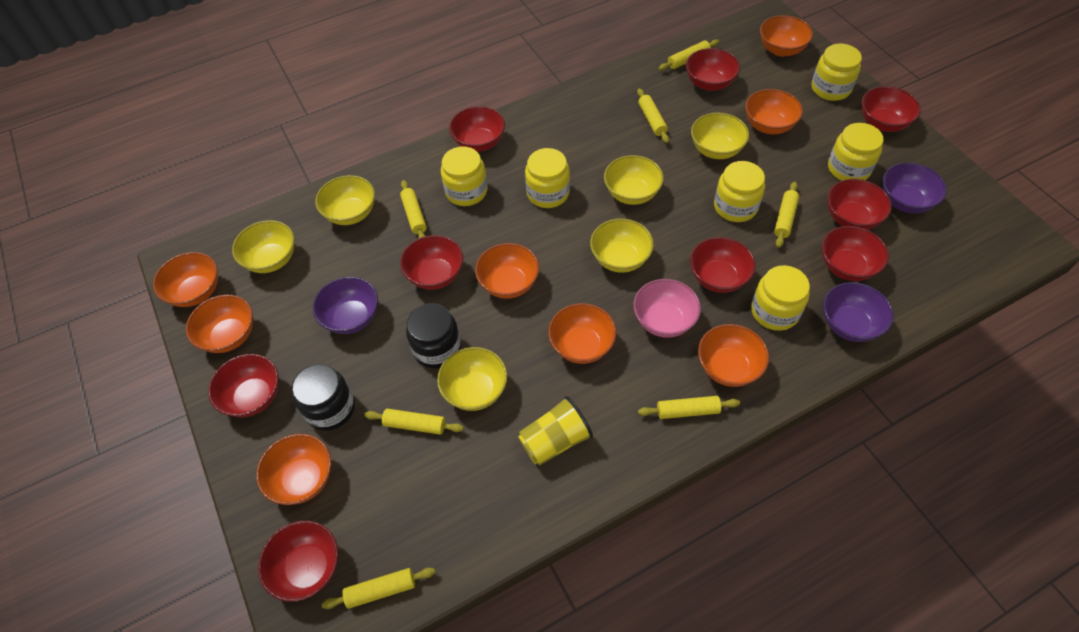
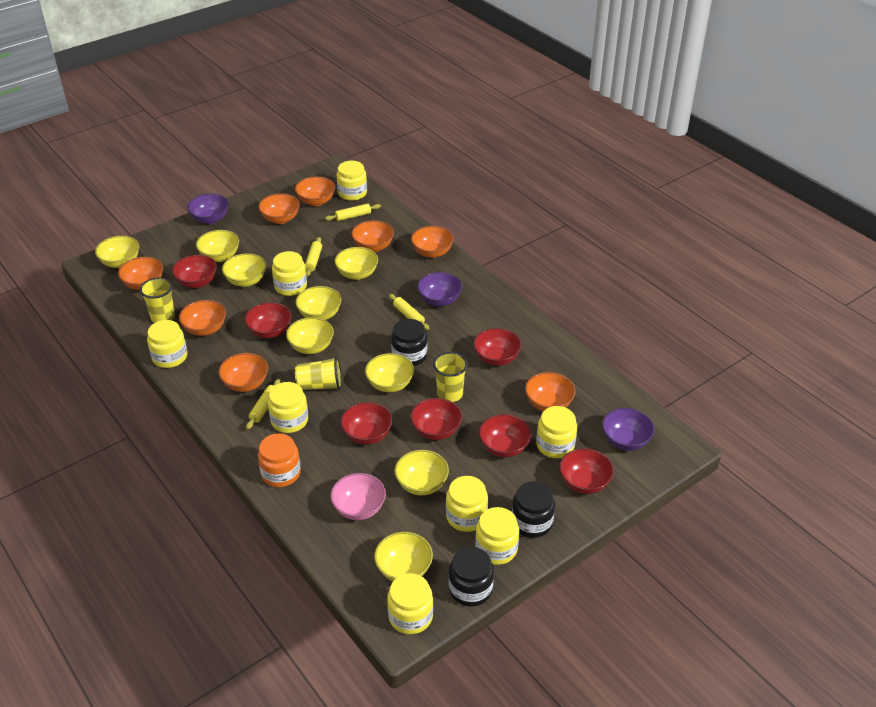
black jar: [292,364,355,431] [406,303,461,368] = 2 -> [391,319,427,366] [449,547,494,607] [512,481,555,538] = 3
orange jar: none = 0 -> [258,433,301,487] = 1
red bowl: [208,354,279,417] [258,521,338,602] [400,235,463,290] [449,106,505,152] [686,48,740,91] [690,237,756,293] [822,226,889,281] [827,179,892,230] [862,86,921,132] = 9 -> [172,255,217,288] [245,302,292,338] [341,402,393,445] [411,398,462,440] [474,328,522,366] [479,414,531,457] [560,448,614,494] = 7
yellow bowl: [232,220,295,273] [315,175,375,225] [437,347,507,411] [590,219,654,273] [604,155,664,205] [691,113,749,159] = 6 -> [95,236,139,268] [196,230,239,262] [222,253,266,287] [286,317,334,354] [295,286,341,320] [335,247,378,280] [365,353,414,392] [374,532,433,581] [395,450,449,496] = 9
yellow cup: [518,396,593,466] = 1 -> [140,277,175,323] [295,356,342,390] [433,352,468,402] = 3
yellow jar: [441,147,487,206] [525,148,570,208] [714,161,765,222] [751,265,810,331] [811,44,862,101] [828,123,884,181] = 6 -> [147,320,187,368] [268,382,308,433] [272,251,307,296] [337,161,367,201] [387,573,433,634] [446,476,488,532] [475,507,519,565] [536,406,577,458] = 8
yellow rolling pin: [322,568,435,609] [364,409,464,435] [400,180,427,238] [637,88,669,143] [638,396,740,419] [658,39,719,71] [774,182,799,248] = 7 -> [246,379,281,430] [305,237,322,276] [325,203,381,221] [389,294,429,330] = 4

